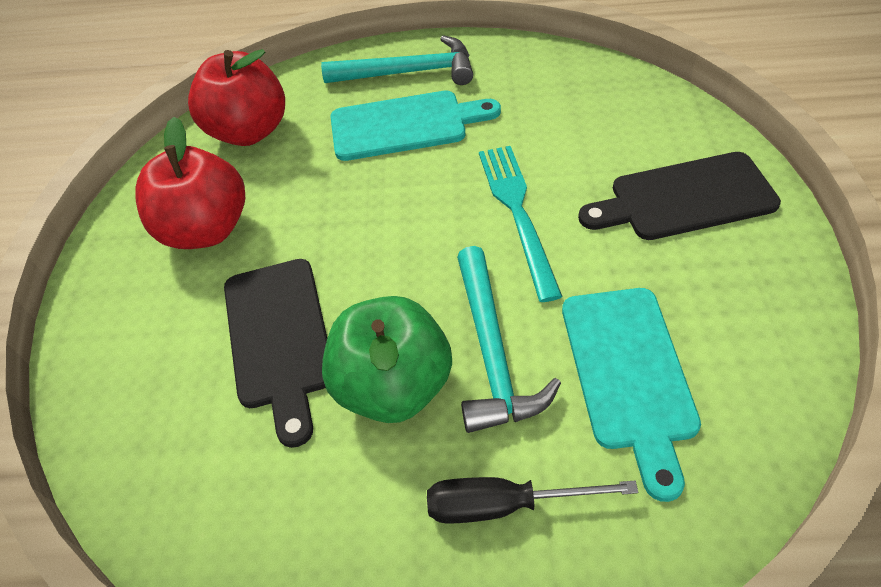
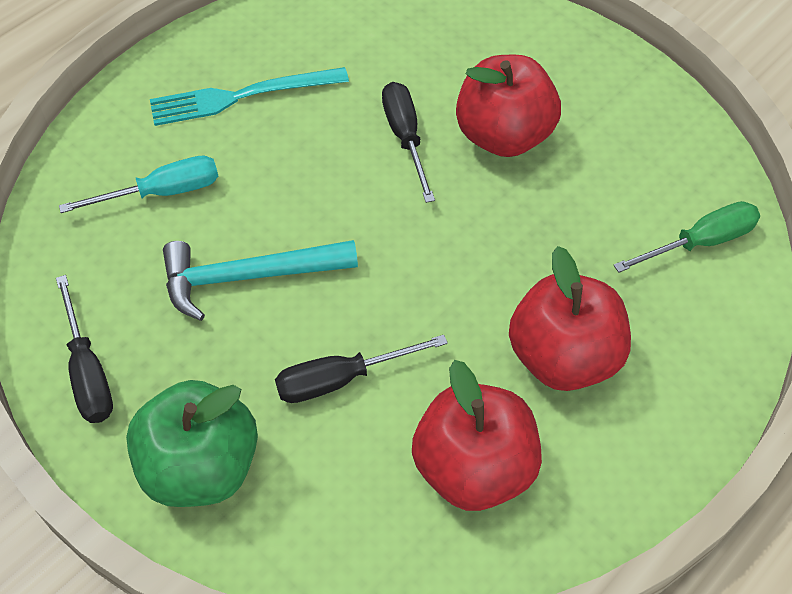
black cutting board: [224,259,327,448] [578,152,781,240] = 2 -> none = 0
black screwdriver: [427,477,638,524] = 1 -> [56,275,113,423] [275,335,448,403] [382,82,435,203] = 3
green screwdriver: none = 0 -> [614,201,760,273] = 1
red apple: [135,117,245,249] [188,49,285,146] = 2 -> [412,360,542,511] [456,55,561,157] [509,246,631,391] = 3
turquoise cutting board: [330,91,501,161] [562,288,701,502] = 2 -> none = 0
turquoise hammer: [321,35,473,85] [457,246,561,433] = 2 -> [163,240,358,321] = 1
turquoise screwdriver: none = 0 -> [59,156,218,213] = 1

